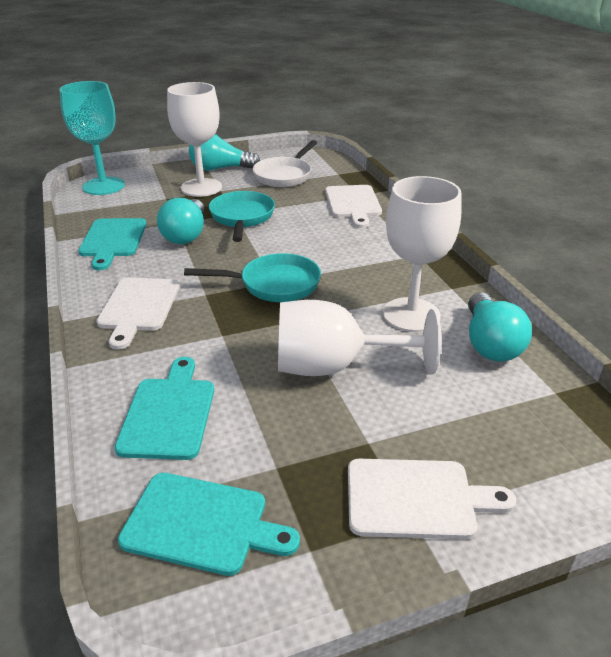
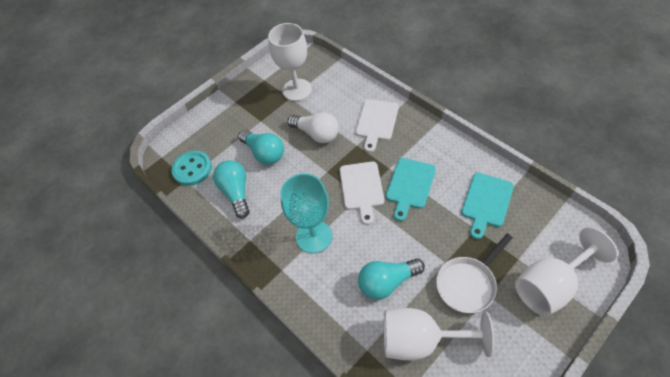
turquoise button: none = 0 -> [171,151,212,186] = 1
turquoise cutting board: [78,218,147,270] [115,357,214,460] [118,473,300,576] = 3 -> [386,158,436,221] [461,173,514,239] = 2
turquoise pan: [184,253,321,302] [209,191,275,242] = 2 -> none = 0
white cutting board: [97,277,180,350] [325,185,382,228] [348,459,516,539] = 3 -> [340,161,384,225] [356,99,399,152] = 2
white light bulb: none = 0 -> [288,112,339,143] = 1

